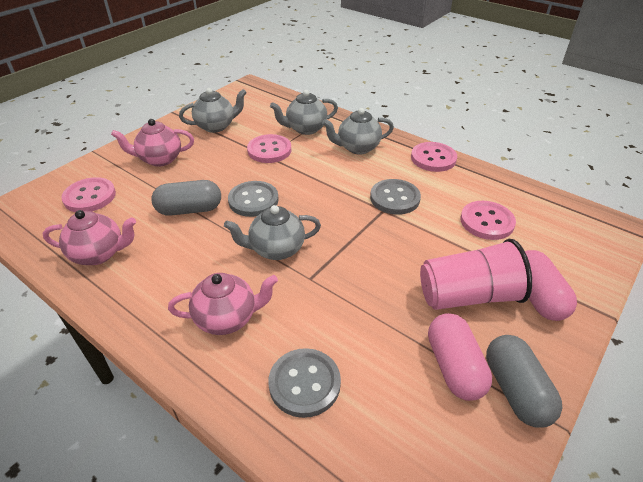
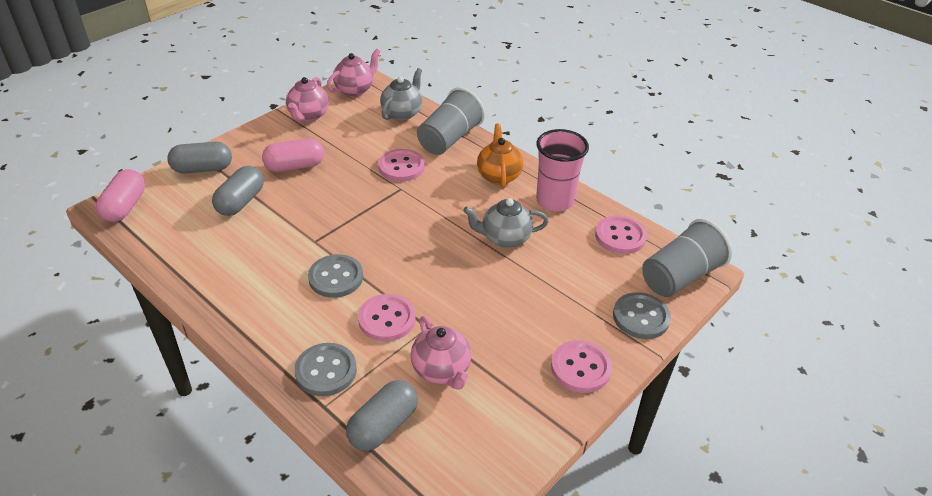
grey capsule: [151,180,221,216] [486,335,562,428] = 2 -> [167,142,232,173] [212,166,264,216] [346,380,418,451] = 3
grey cup: none = 0 -> [417,87,485,155] [642,219,732,297] = 2
grey teapot: [179,88,247,133] [224,205,321,260] [270,90,338,135] [322,108,394,155] = 4 -> [380,68,422,121] [463,198,549,248] = 2
orange teapot: none = 0 -> [477,124,523,188] = 1

